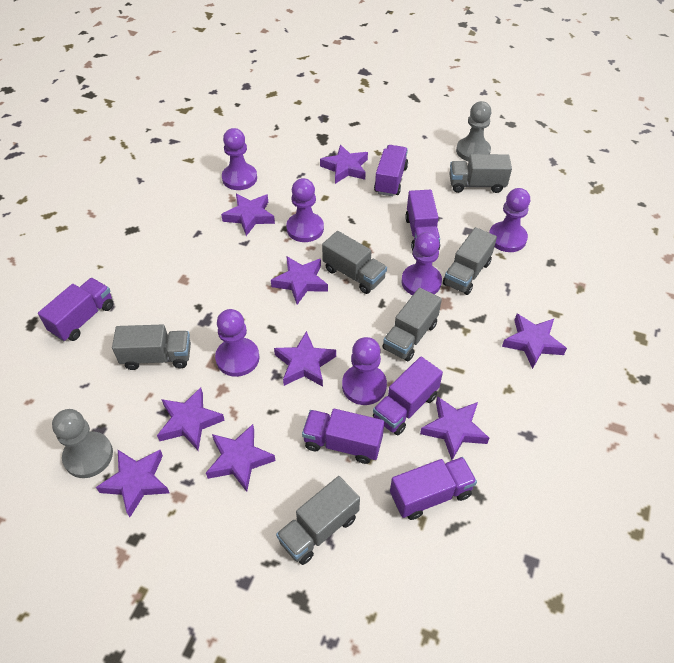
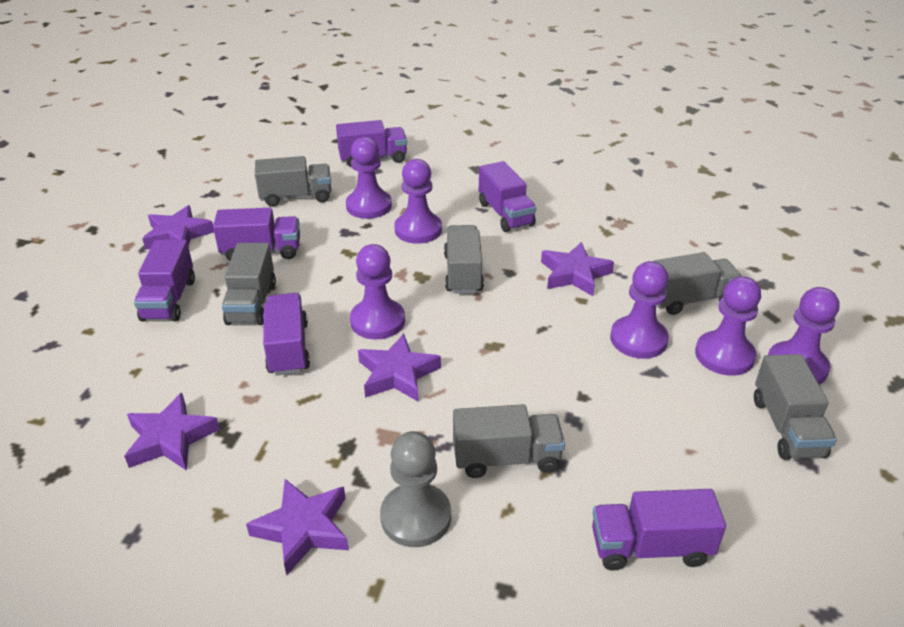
grey pawn: [52,409,113,478] [456,101,492,161] = 2 -> [380,431,451,547] = 1
purple star: [96,450,169,517] [157,387,225,450] [206,424,276,492] [221,194,275,236] [271,256,328,305] [274,331,336,387] [320,145,368,184] [420,396,489,460] [502,314,567,369] = 9 -> [124,393,220,471] [142,205,214,250] [246,479,349,575] [358,334,441,401] [541,242,614,296] = 5

